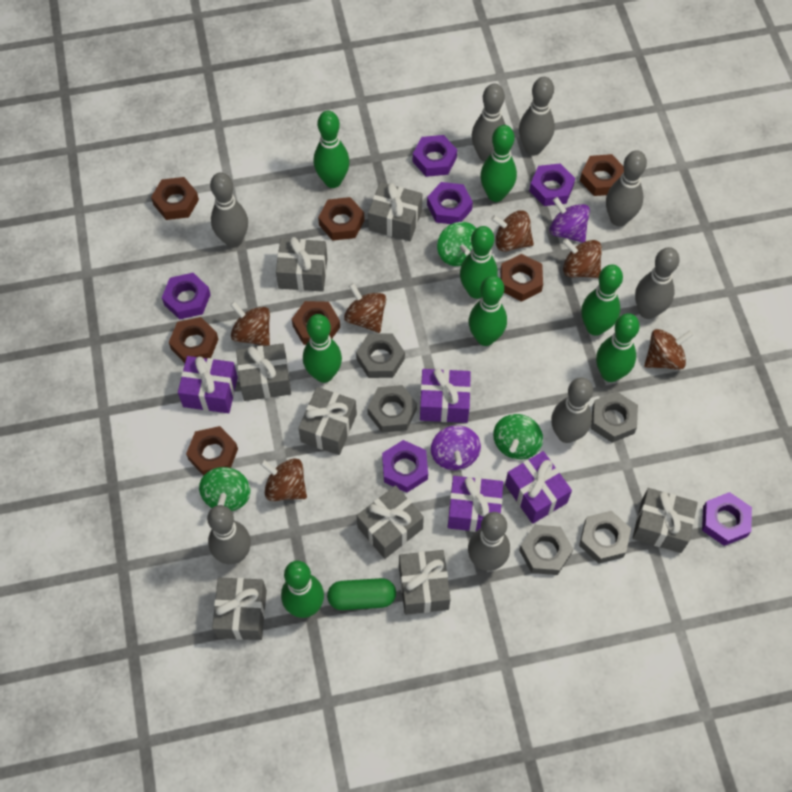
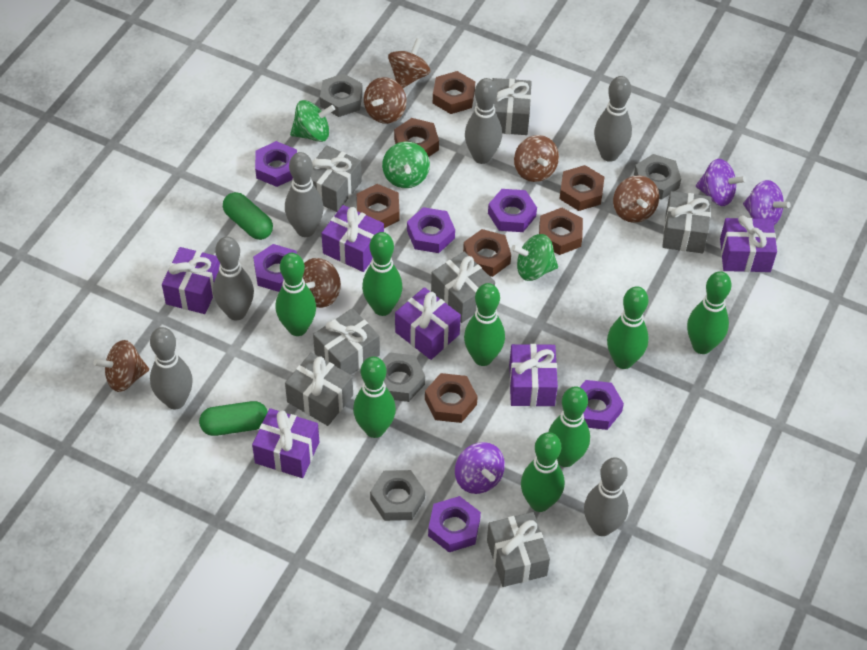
green capsule: [327,578,396,610] = 1 -> [199,401,268,436] [223,192,273,240] = 2
grey bowling pin: [207,505,251,564] [210,172,248,248] [468,512,510,571] [472,84,506,162] [519,77,555,155] [551,377,593,443] [606,150,647,226] [635,247,680,319] = 8 -> [150,327,193,409] [213,236,254,320] [285,152,324,237] [465,78,502,164] [584,457,628,536] [594,76,632,162] = 6
grey gift: [212,578,267,640] [236,343,291,401] [276,237,328,292] [298,387,357,455] [357,485,424,559] [368,182,422,241] [399,550,451,615] [632,488,698,553] = 8 -> [285,352,353,426] [311,145,362,212] [313,308,380,375] [431,251,495,323] [487,512,550,587] [492,78,532,135] [662,191,712,254] = 7
grey nut: [356,333,405,378] [367,385,417,433] [519,525,573,575] [579,511,631,564] [591,392,638,443] = 5 -> [320,74,363,117] [370,470,425,521] [382,352,425,402] [634,154,681,200] = 4
purple gift: [178,356,238,413] [420,368,471,423] [448,476,503,532] [505,451,572,524] = 4 -> [162,247,220,314] [252,408,319,478] [322,205,384,272] [395,287,461,360] [509,344,558,407] [720,215,777,272] = 6
purple spinning top: [431,425,481,470] [549,197,590,243] = 2 -> [455,442,505,494] [696,159,746,206] [743,180,791,225] = 3

